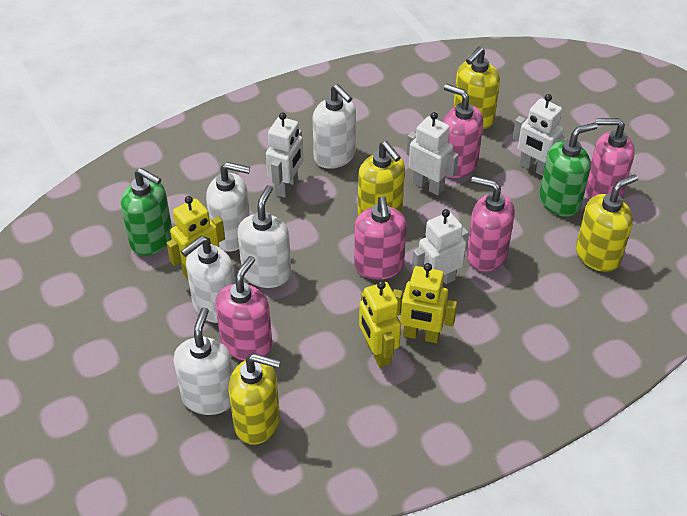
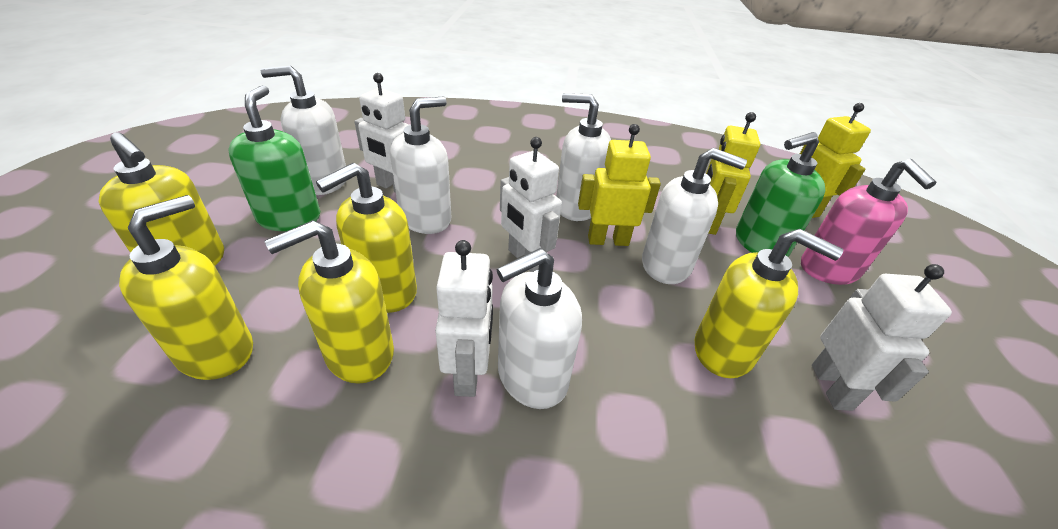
pink soap dispenser: [215,256,272,360] [354,196,406,280] [443,84,484,178] [467,176,515,272] [585,118,635,200] = 5 -> [801,159,936,285] = 1
yellow soap dispenser: [229,353,281,445] [358,141,405,216] [453,47,500,129] [576,174,638,272] = 4 -> [98,133,224,266] [119,195,253,380] [264,220,394,384] [316,163,417,313] [695,229,844,378] = 5

